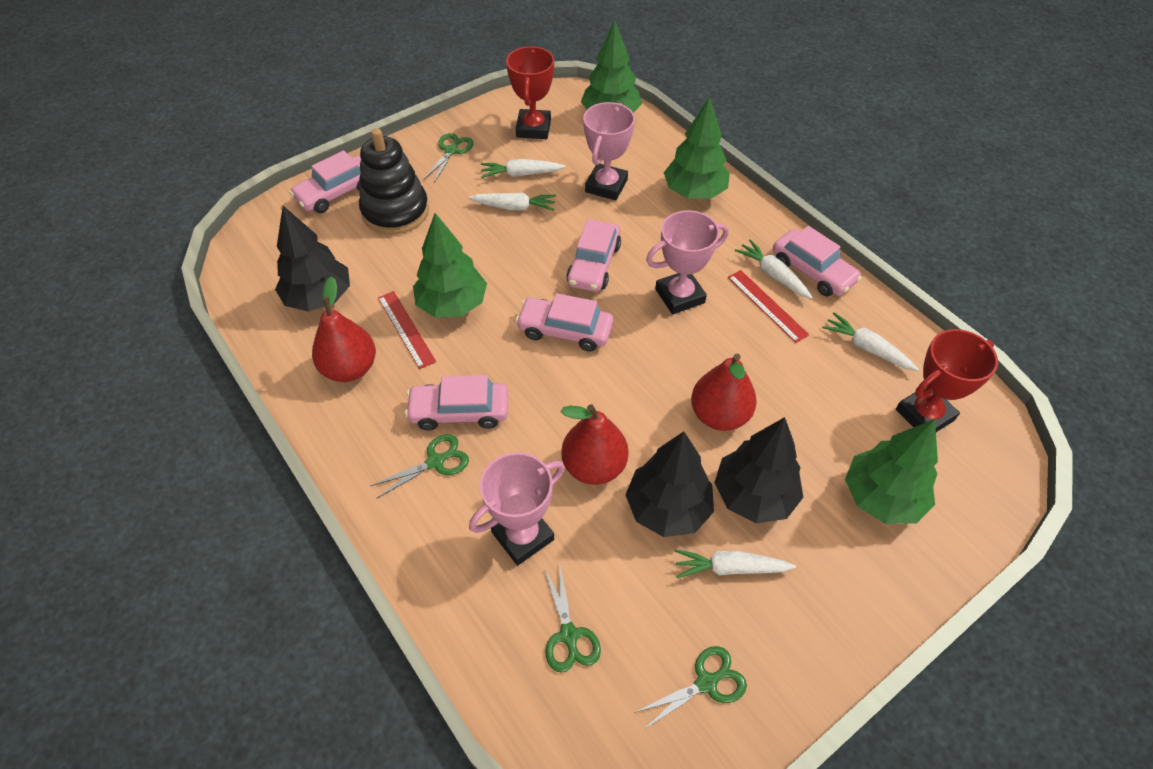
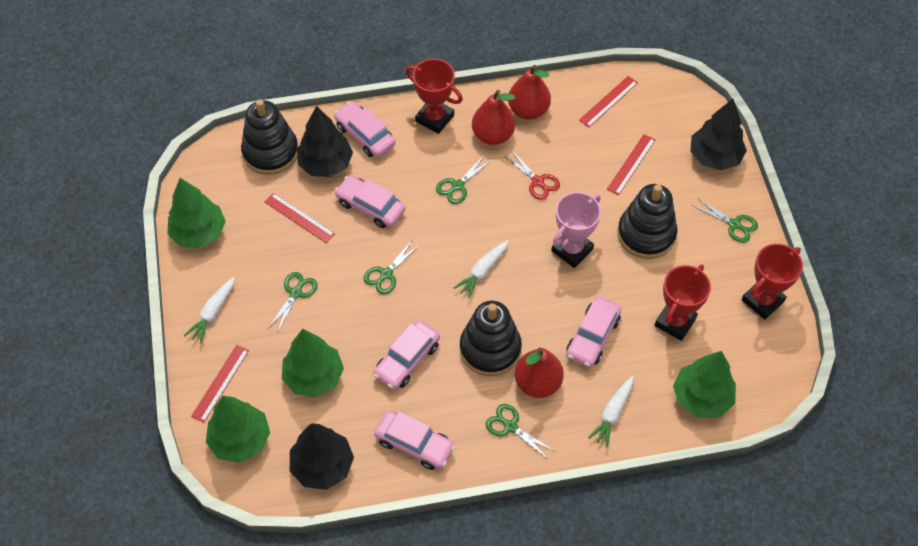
black stacking toy: [359,128,429,235] = 1 -> [241,99,298,175] [460,301,522,376] [617,184,677,259] = 3
green scissors: [370,434,469,499] [424,133,474,183] [544,566,601,673] [634,646,747,729] = 4 -> [268,272,318,333] [363,240,420,295] [436,156,492,204] [486,404,554,460] [692,198,758,243] = 5
pink trophy: [469,452,565,565] [583,102,635,200] [646,210,728,314] = 3 -> [551,192,601,268] = 1
red ruler: [378,291,436,369] [728,270,809,343] = 2 -> [191,345,249,423] [264,193,335,243] [579,76,638,127] [607,134,655,195] = 4
red scissors: none = 0 -> [504,151,560,200] = 1
red trophy: [506,46,554,139] [896,329,998,432] = 2 -> [406,59,463,134] [655,264,711,341] [741,244,803,320] = 3
white carrot: [469,193,556,211] [481,159,565,178] [674,549,796,578] [735,239,813,299] [822,312,919,371] = 5 -> [184,277,235,344] [454,240,509,299] [588,376,633,448] = 3

